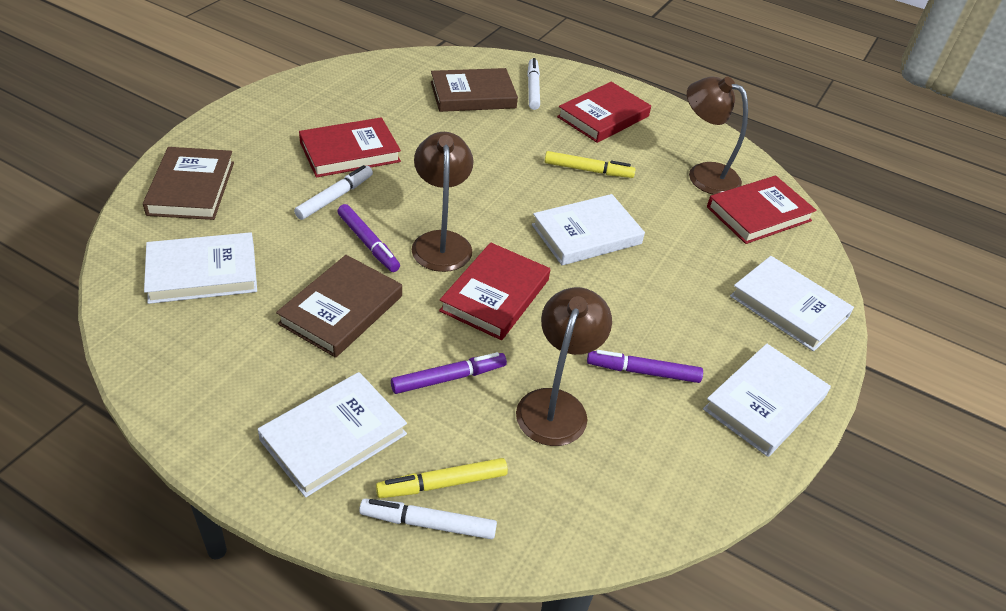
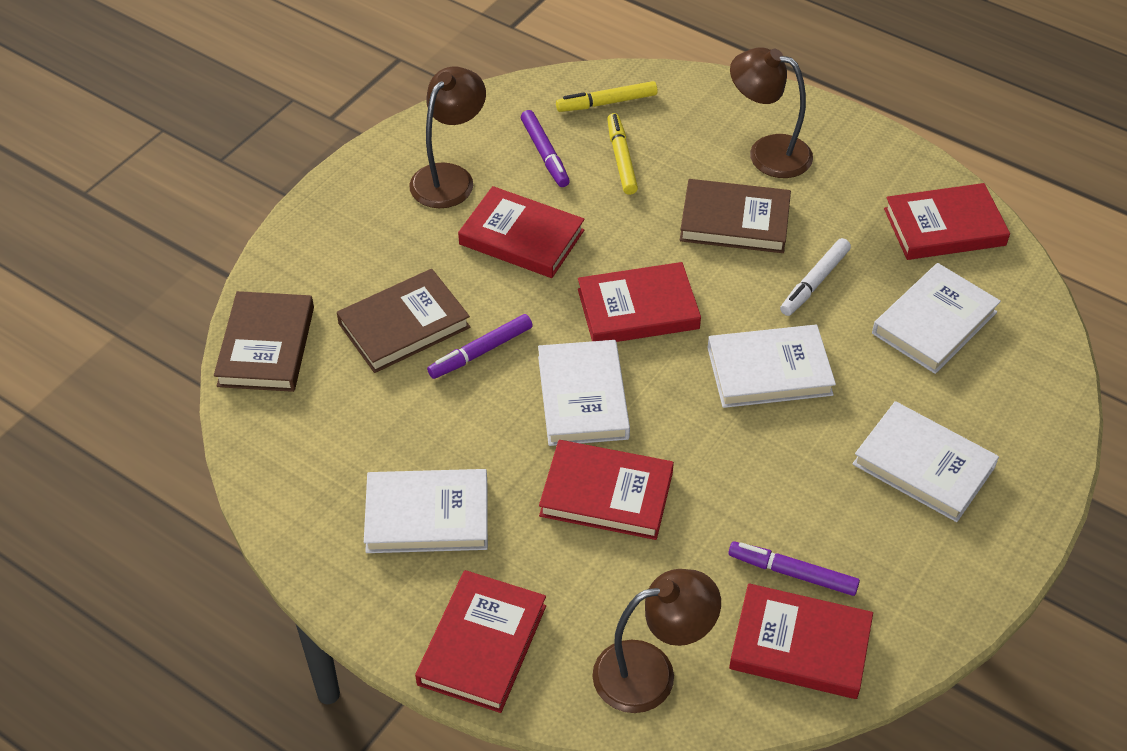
red book: [299,117,401,178] [439,242,550,340] [557,82,651,143] [707,176,817,244] = 4 -> [415,570,546,713] [458,186,585,278] [539,440,674,540] [578,262,701,342] [729,583,873,699] [884,183,1010,260] = 6
white marker: [294,165,373,220] [359,499,497,539] [527,58,540,110] = 3 -> [780,238,851,316] = 1

